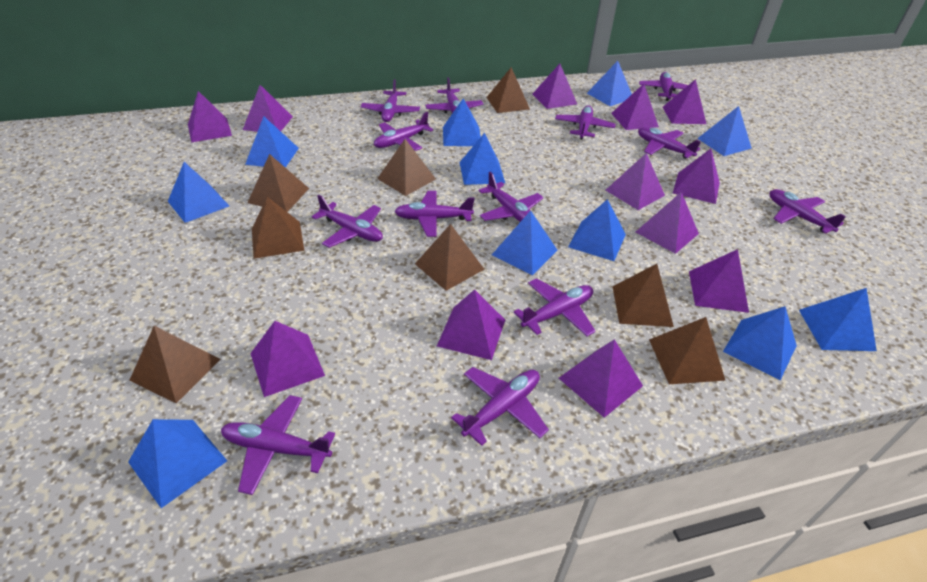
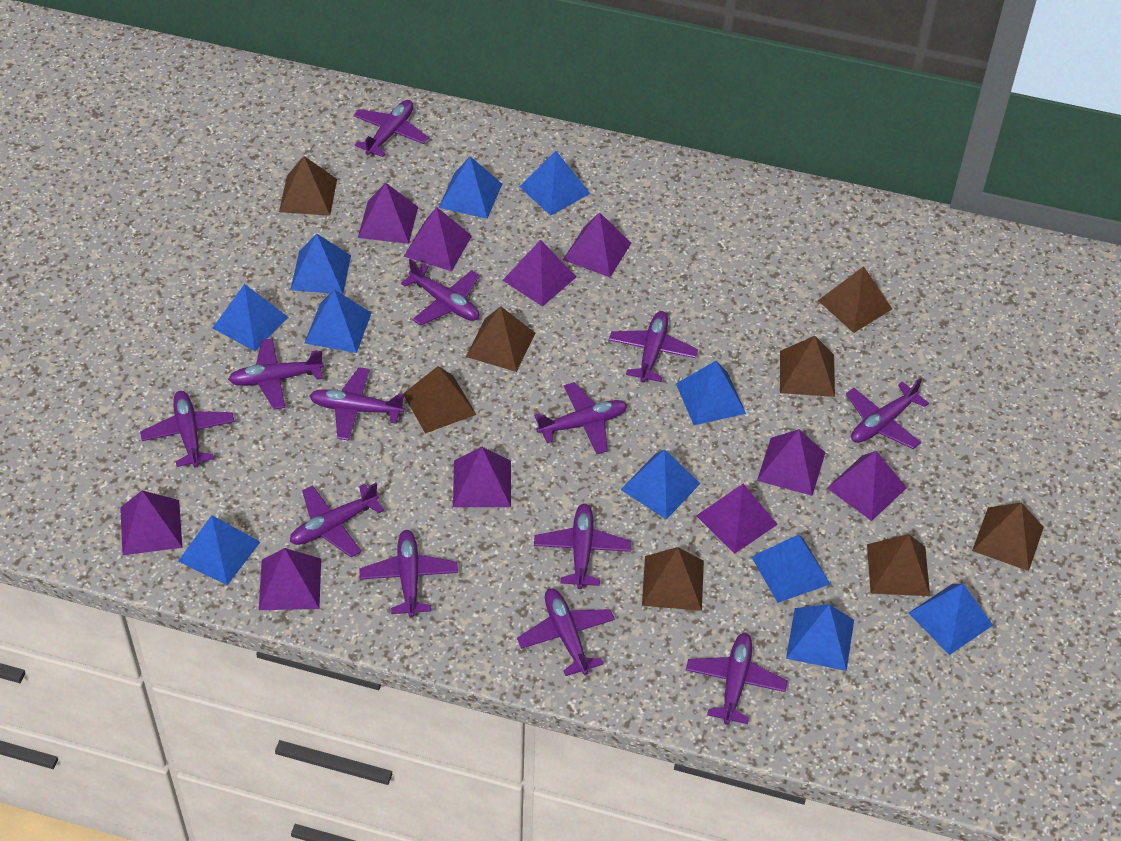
purple pyramid: [188,91,232,143] [243,85,293,132] [250,321,325,397] [437,289,505,360] [533,64,577,109] [559,339,643,418] [606,153,665,210] [611,84,659,130] [636,192,699,254] [663,79,706,124] [673,149,720,204] [689,249,749,313] = 12 -> [120,490,182,555] [259,548,321,610] [358,183,418,244] [404,207,472,271] [453,447,511,507] [503,240,576,307] [563,212,631,277] [696,484,778,554] [757,429,826,496] [827,451,907,521] = 10

